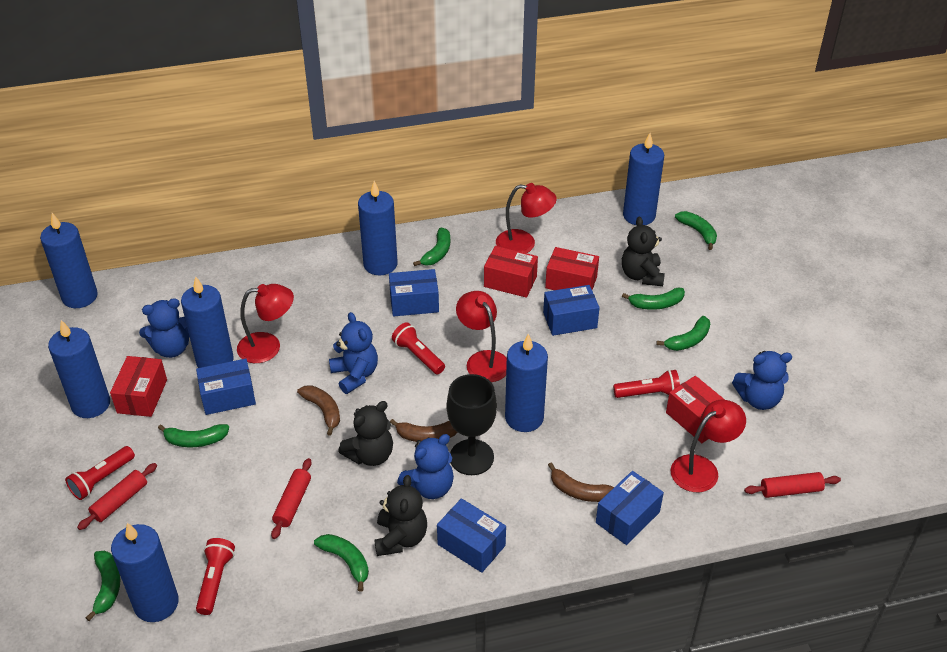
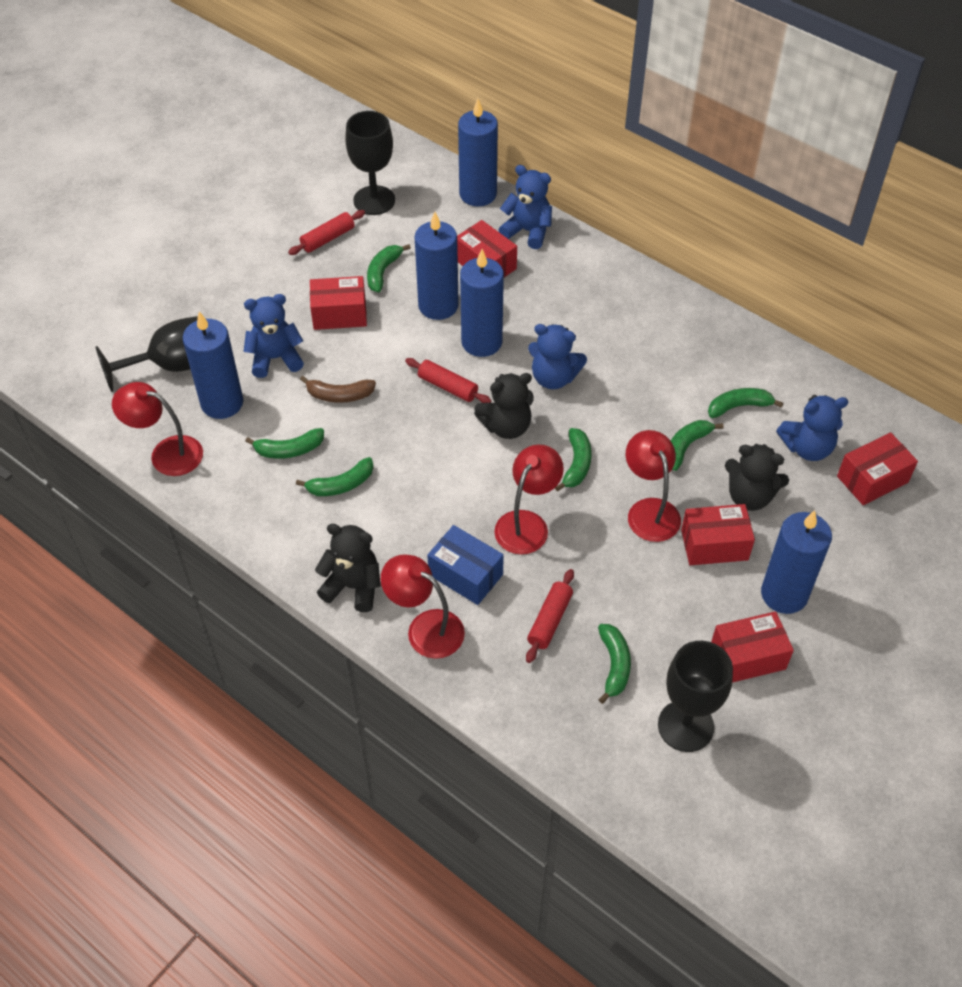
black goblet: [446,374,497,475] = 1 -> [95,316,198,392] [345,111,395,215] [658,641,733,752] = 3
blue box: [196,359,256,415] [389,269,439,316] [437,498,506,573] [543,285,600,336] [596,471,664,545] = 5 -> [427,525,504,605] = 1
blue candle: [40,213,98,308] [48,320,110,418] [111,523,179,622] [181,276,234,368] [358,181,398,275] [505,333,548,432] [623,133,664,225] = 7 -> [183,311,243,419] [415,212,459,320] [458,99,498,207] [460,249,504,357] [761,511,832,614] = 5
brown banana: [297,385,340,436] [390,419,458,442] [548,462,614,502] = 3 -> [300,376,376,403] = 1
red box: [110,356,167,417] [484,246,538,298] [545,247,599,290] [666,376,725,443] = 4 -> [310,276,367,330] [457,220,517,278] [681,504,755,565] [711,611,794,683] [837,432,918,505] = 5
red flashlight: [65,446,135,500] [196,538,235,615] [392,322,445,374] [613,370,680,398] = 4 -> none = 0

